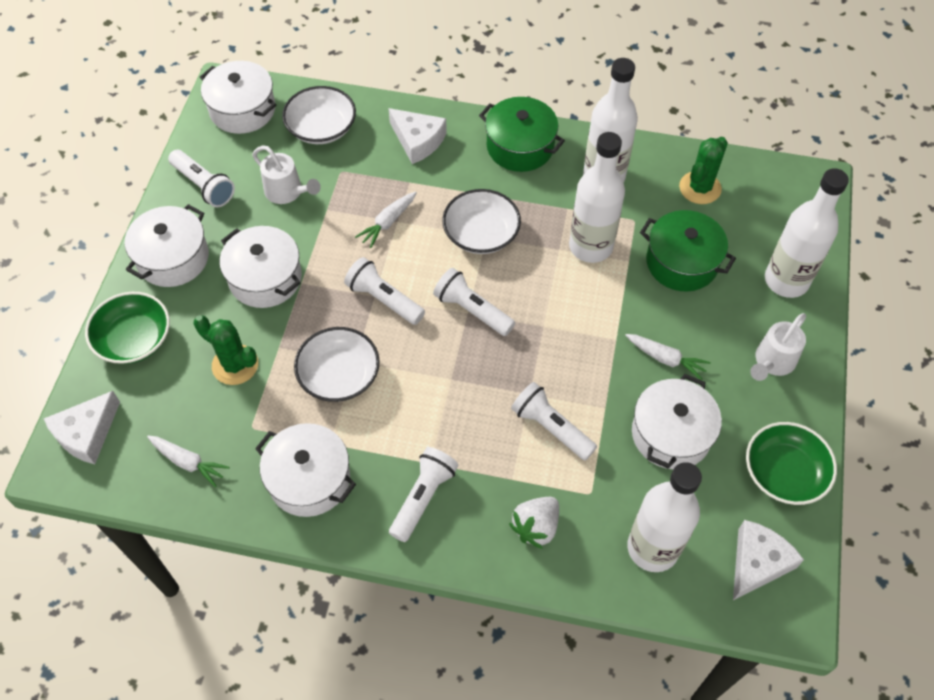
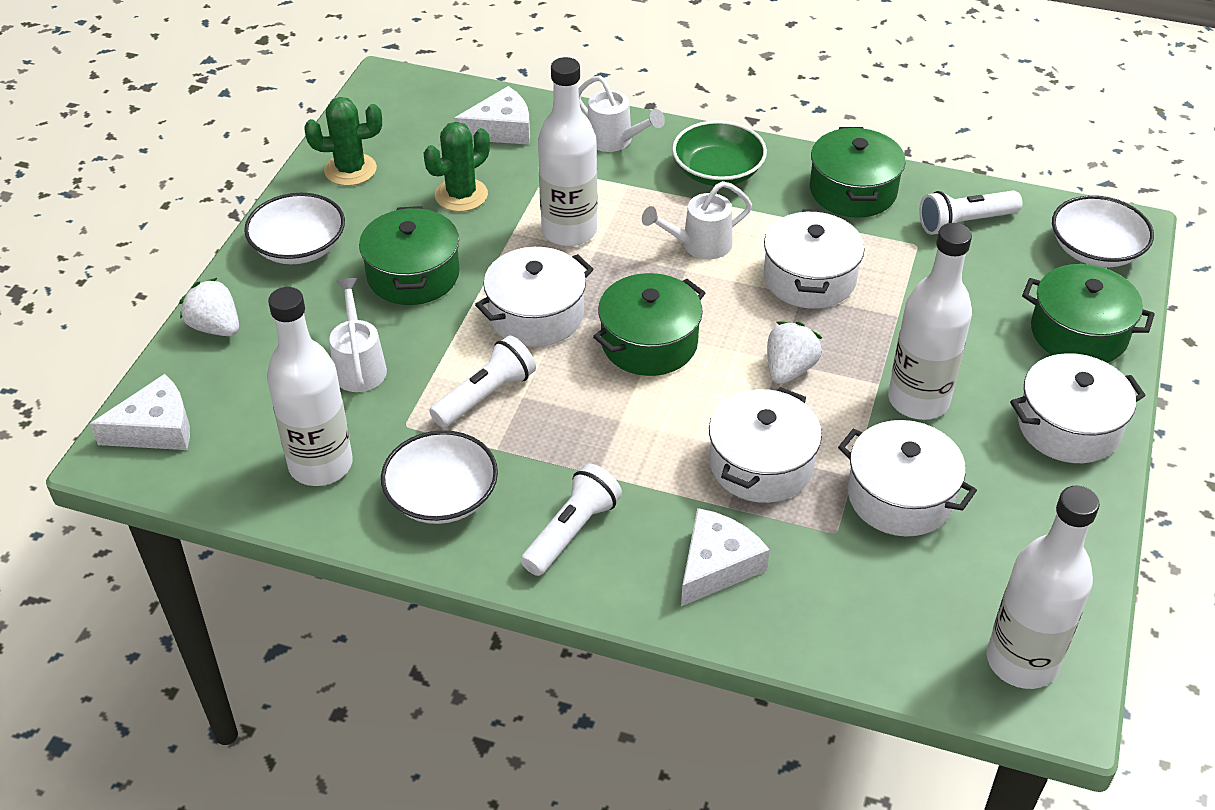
green bowl: [85,292,170,364] [746,422,837,505] = 2 -> [672,120,767,186] = 1
green pot: [479,97,565,172] [640,210,736,291] = 2 -> [359,206,460,305] [593,273,705,376] [810,127,906,218] [1022,264,1155,363] = 4
white carrot: [147,435,229,487] [355,192,417,248] [625,334,710,380] = 3 -> none = 0
white flashlight: [168,150,235,207] [344,257,425,325] [389,447,458,542] [433,268,515,336] [511,382,597,461] = 5 -> [429,335,536,428] [521,464,622,576] [919,190,1023,235] = 3
white strawberry: [509,497,559,549] = 1 -> [179,278,239,336] [767,321,822,384] = 2
white watering can: [252,146,321,204] [750,313,806,381] = 2 -> [330,278,387,392] [578,75,665,152] [642,181,752,260] = 3

